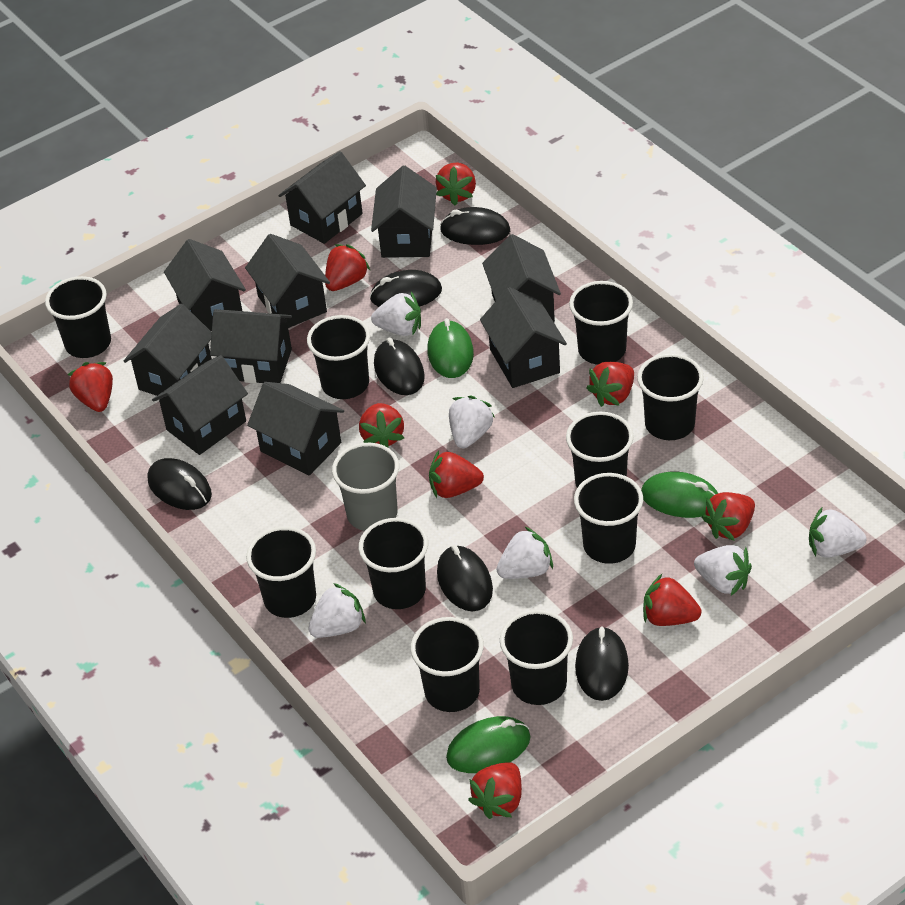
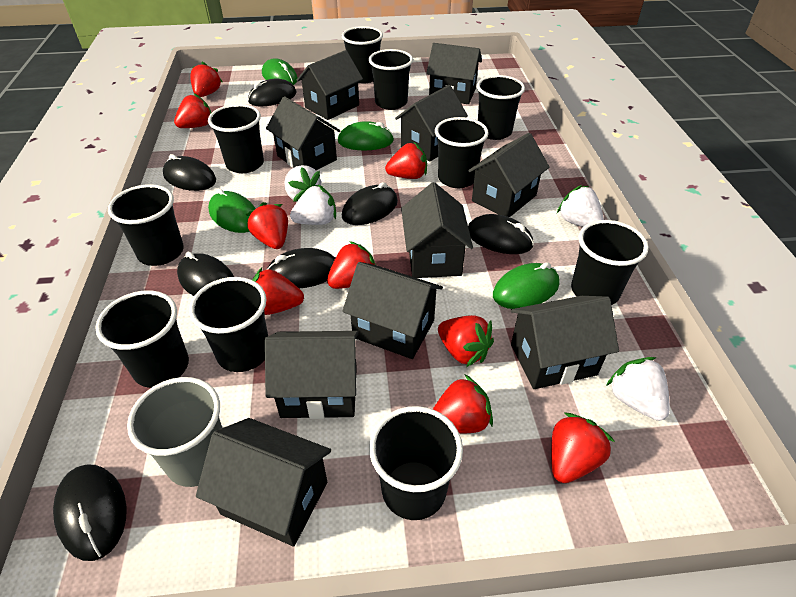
black mouse: [148,458,212,510] [370,270,442,307] [374,338,425,395] [437,545,493,611] [440,207,510,245] [575,626,629,701] = 6 -> [53,464,127,561] [163,154,216,191] [177,252,234,296] [248,78,297,106] [267,248,335,288] [342,182,398,225] [468,214,534,254] = 7
green mouse: [427,318,474,378] [446,716,531,773] [641,472,718,518] = 3 -> [208,188,256,233] [262,58,298,85] [338,121,394,150] [493,262,560,309] = 4
white strawberry: [308,583,366,638] [371,292,421,336] [449,395,495,448] [496,527,553,579] [694,545,752,596] [809,507,867,558] = 6 -> [284,165,321,202] [290,184,336,225] [557,185,604,227] [606,357,670,421] = 4

